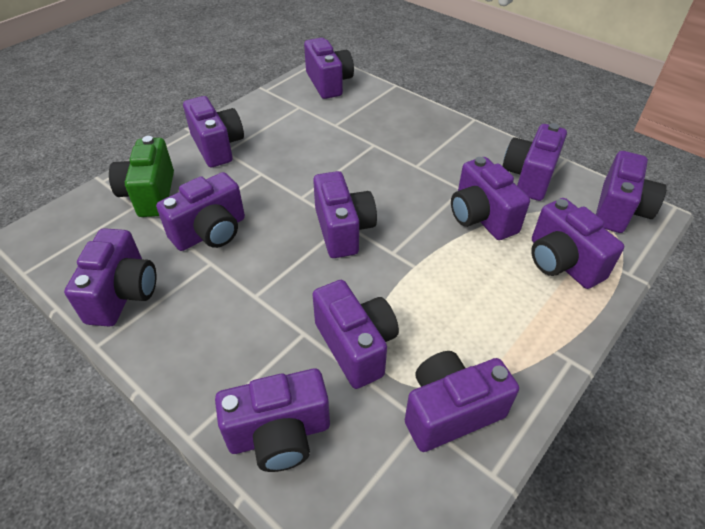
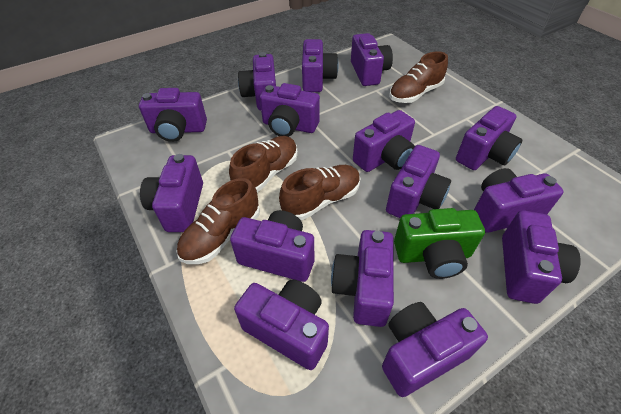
brown shoe: none = 0 -> [176,178,260,264] [229,136,298,192] [279,165,361,220] [389,51,448,103] = 4
purple camera: [64,228,156,327] [156,172,245,251] [183,96,244,167] [215,368,330,472] [304,38,354,99] [312,280,399,389] [313,171,377,258] [405,351,519,452] [451,157,530,240] [503,123,567,201] [531,198,624,289] [596,151,667,233] = 12 -> [139,88,207,142] [140,154,203,232] [230,210,314,282] [234,279,329,370] [238,52,276,110] [260,83,320,137] [302,39,338,92] [331,230,394,327] [351,33,393,86] [353,110,415,172] [382,302,488,397] [386,145,451,218] [456,106,522,170] [474,168,564,233] [502,210,581,304] = 15

